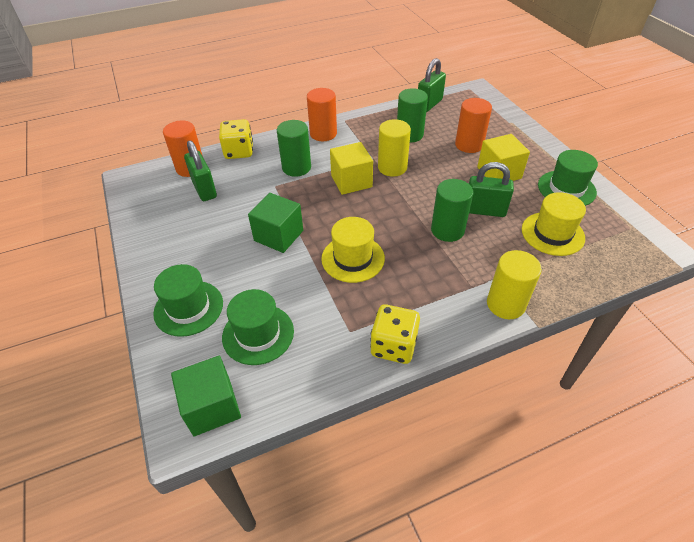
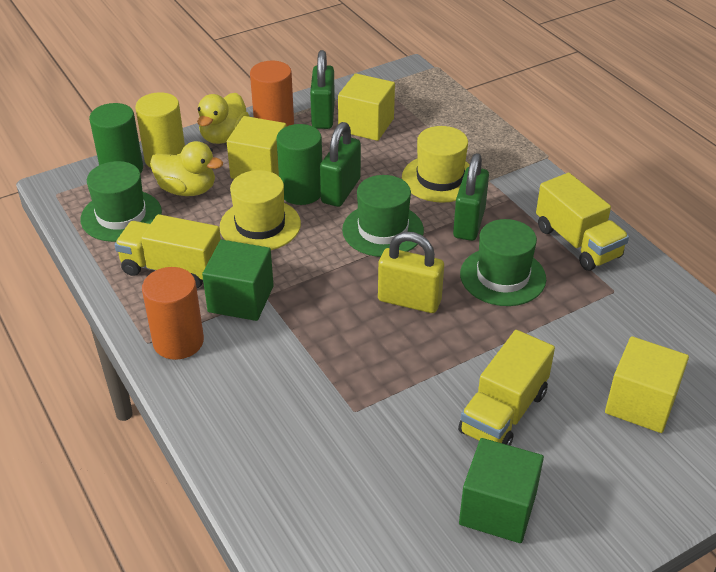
green cylinder: [277,120,311,177] [397,88,428,143] [431,179,473,242] = 3 -> [89,103,143,174] [276,124,322,205] = 2
orange cylinder: [163,120,203,177] [307,88,337,141] [455,98,492,153] = 3 -> [142,267,204,360] [250,61,294,127] = 2
yellow cube: [330,142,373,195] [477,134,530,181] = 2 -> [227,116,286,179] [338,73,395,141] [605,336,689,433] = 3
yellow cylinder: [378,119,411,177] [487,250,542,319] = 2 -> [135,92,185,168] = 1
yellow dice: [219,119,253,159] [370,304,420,364] = 2 -> none = 0
yellow duck: none = 0 -> [150,141,223,196] [197,93,250,144] = 2
yellow padlock: none = 0 -> [378,232,444,313] = 1
yellow truck: none = 0 -> [115,214,221,288] [458,330,555,446] [536,173,629,271] = 3

